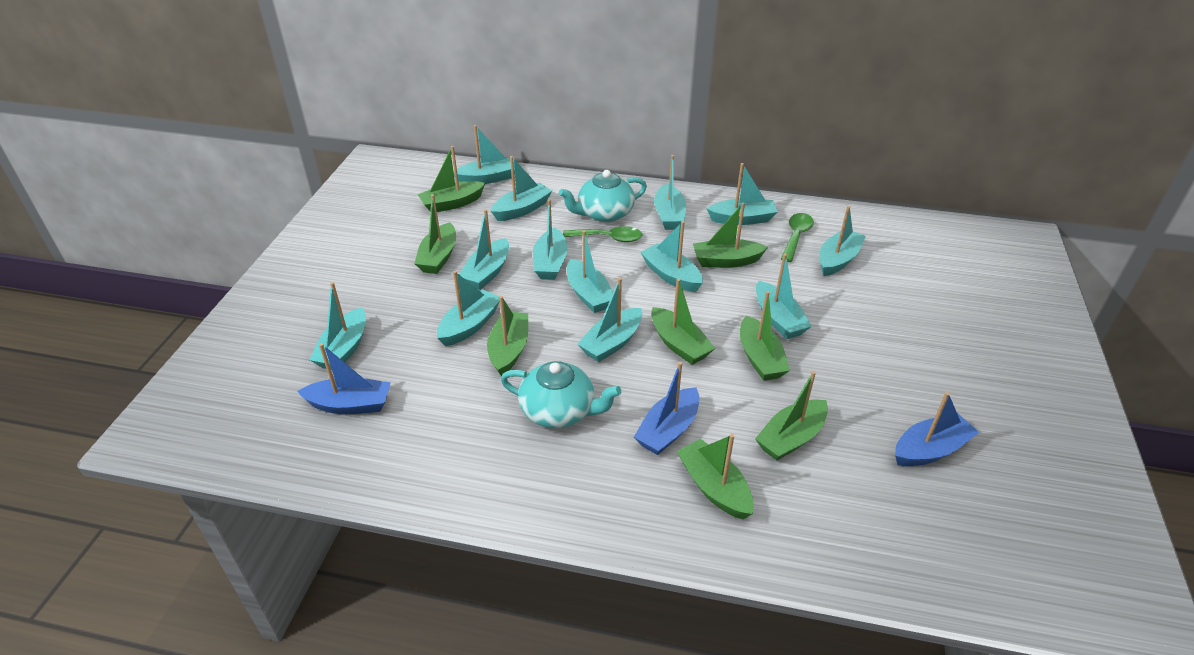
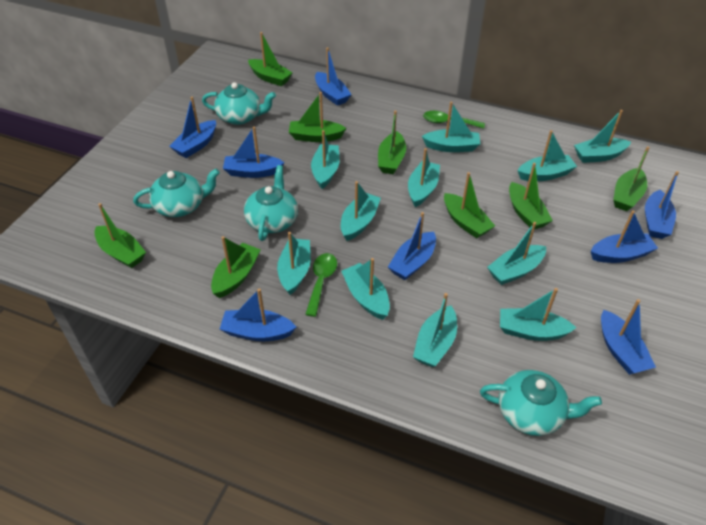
blue boat: [297,343,391,414] [634,362,699,455] [895,392,979,466] = 3 -> [169,97,216,158] [220,288,296,341] [223,126,284,178] [315,48,352,106] [388,212,436,280] [591,210,658,263] [601,299,656,375] [645,171,679,239] = 8
turquoise boat: [310,282,366,370] [437,271,500,346] [453,125,515,184] [459,209,509,290] [491,156,552,221] [533,200,568,280] [567,230,613,313] [577,278,642,362] [640,221,703,292] [654,155,686,230] [707,163,778,225] [756,254,812,339] [819,206,866,276] = 13 -> [277,232,311,295] [311,130,340,189] [341,181,381,241] [341,258,390,320] [408,148,440,207] [413,293,457,367] [422,102,480,152] [487,222,546,285] [500,288,576,341] [517,130,577,181] [574,110,631,163] = 11
turquoise teapot: [500,361,621,428] [559,170,647,222] = 2 -> [133,169,220,217] [202,82,276,125] [244,165,298,241] [480,370,602,436] = 4

